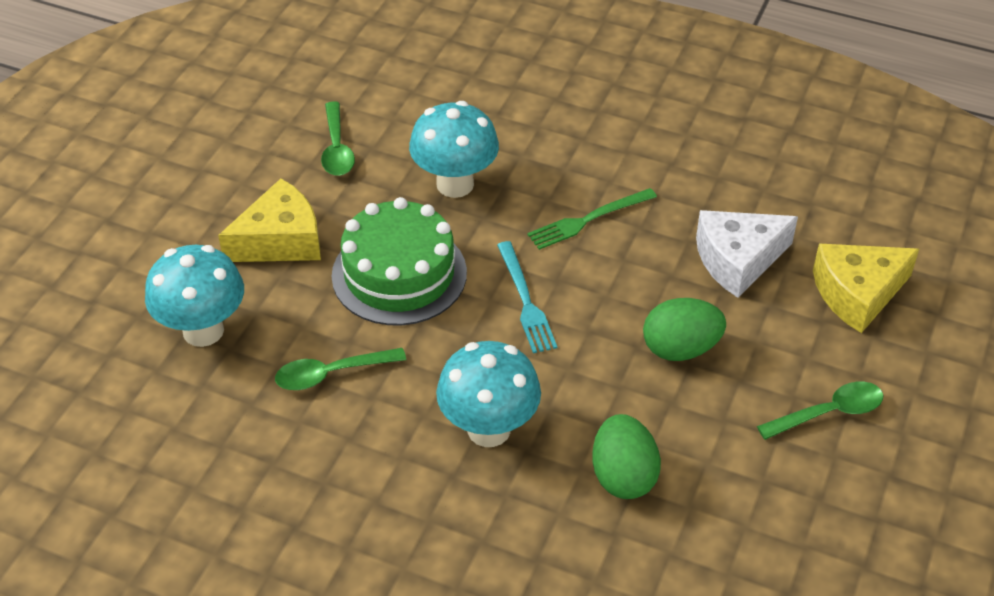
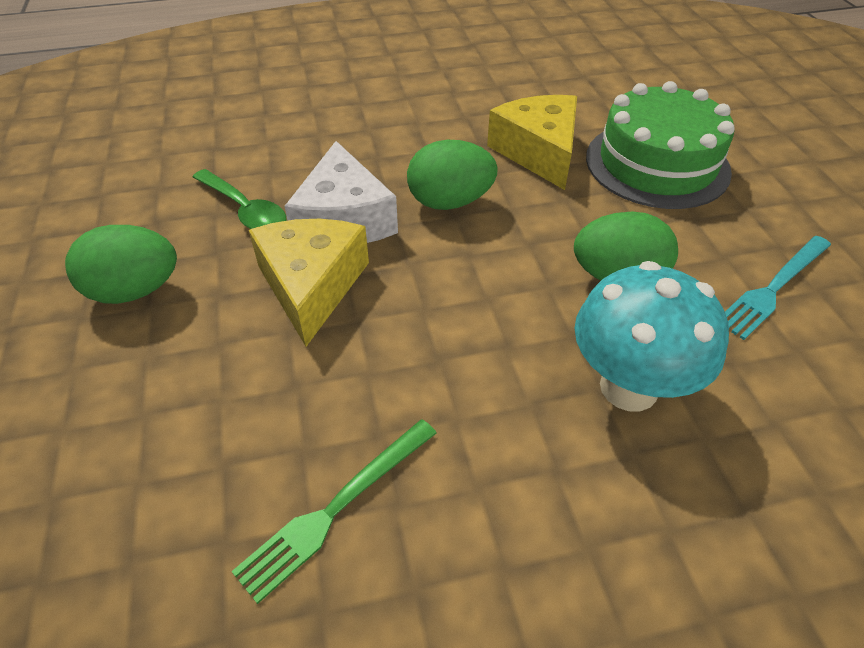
green egg: [592,414,661,499] [643,298,726,361] = 2 -> [65,225,177,304] [407,140,497,210] [574,211,678,280] = 3
green spoon: [275,348,406,390] [321,101,355,176] [757,382,883,440] = 3 -> [193,169,286,229] = 1
turquoise mushroom: [145,245,244,347] [409,101,499,198] [436,341,541,447] = 3 -> [574,261,729,411] = 1

